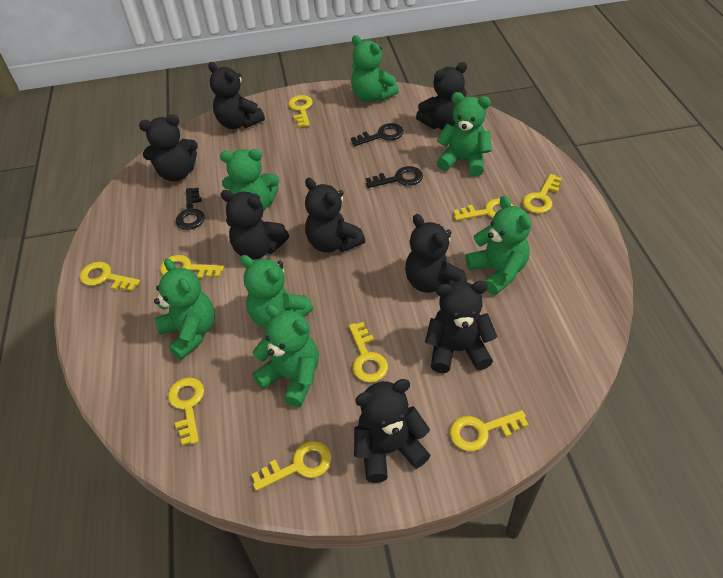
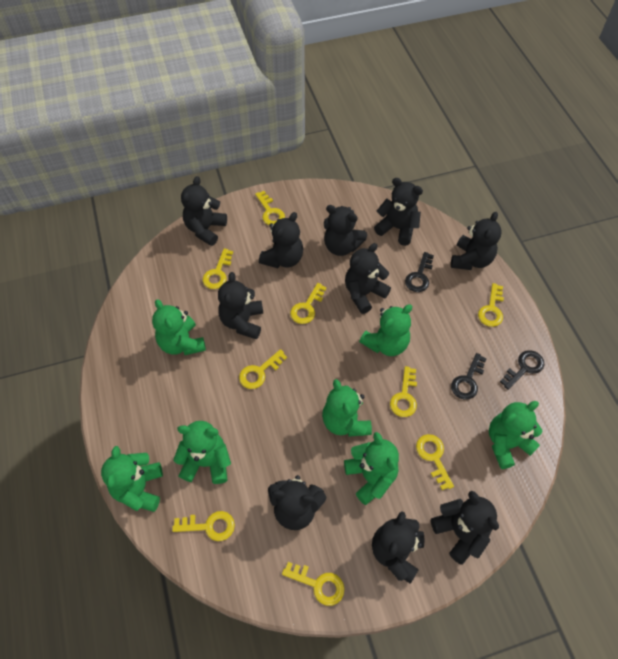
black teddy bear: [139,114,198,182] [208,62,265,129] [221,190,289,260] [305,178,365,253] [354,379,430,483] [405,214,467,293] [416,62,467,130] [425,281,497,373] = 8 -> [181,176,227,246] [218,272,263,339] [259,212,303,268] [268,475,326,530] [324,205,367,256] [345,243,391,314] [372,512,425,584] [374,178,423,246] [431,491,499,565] [451,212,502,270] = 10

